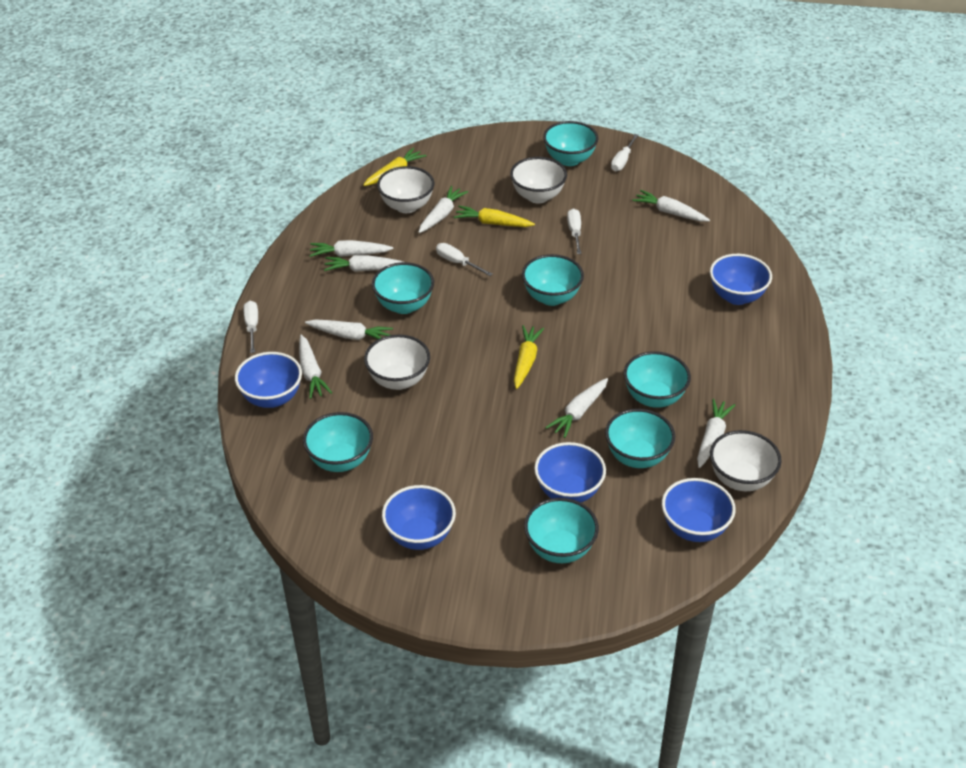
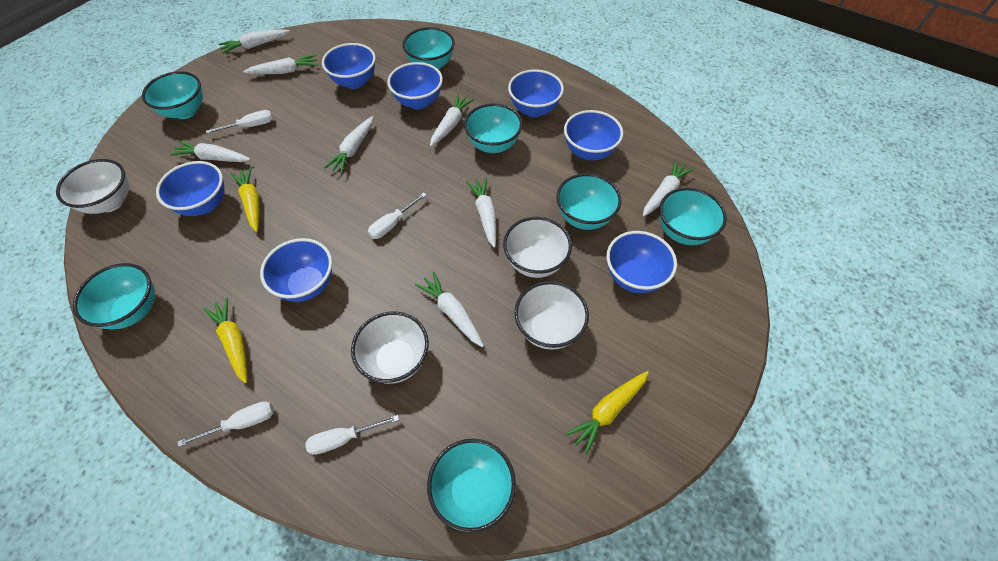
blue bowl: [235,352,302,408] [382,485,456,550] [534,442,606,502] [662,478,736,542] [710,254,772,305] = 5 -> [156,161,225,216] [260,238,332,302] [322,43,376,89] [387,62,443,109] [508,69,564,117] [564,110,623,160] [606,231,677,293] = 7

